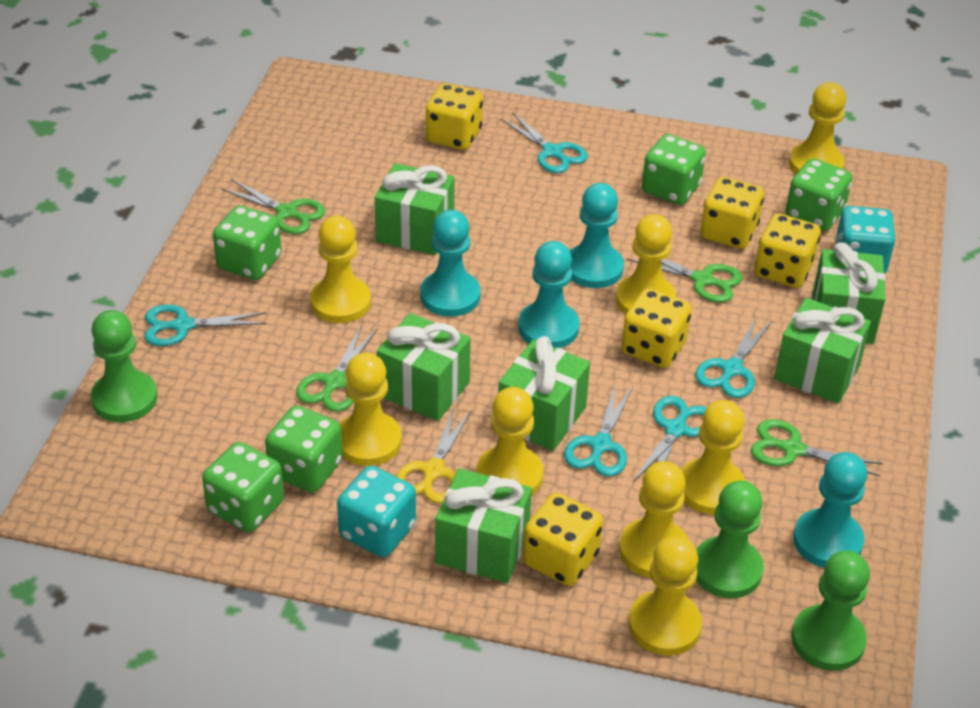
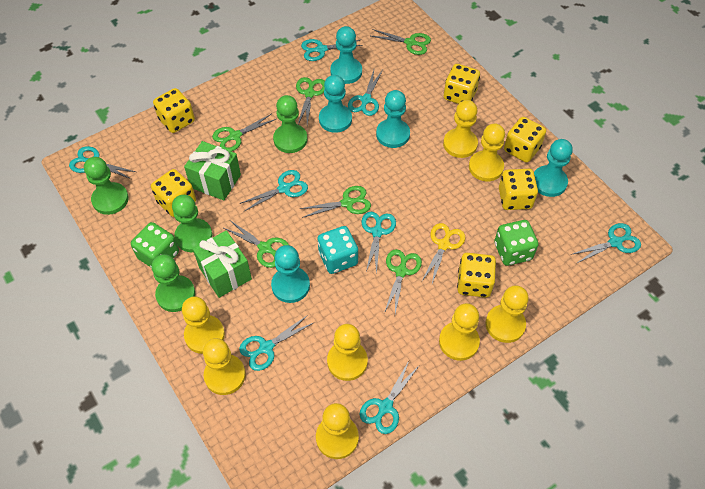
green dice: [202,442,284,532] [213,205,282,280] [265,405,343,493] [642,134,706,205] [786,158,852,231] = 5 -> [131,222,179,268] [494,220,539,266] = 2
green gift: [375,163,455,255] [377,313,471,421] [435,468,532,583] [498,336,590,451] [774,298,871,403] [812,242,885,344] = 6 -> [184,141,241,200] [193,231,252,298] = 2
green pawn: [91,310,157,422] [696,480,764,598] [791,551,870,671] = 3 -> [84,157,129,215] [152,254,195,312] [172,195,212,252] [273,95,307,153] = 4
green scissors: [222,179,325,234] [296,325,378,412] [627,259,742,303] [751,419,883,476] = 4 -> [212,114,276,152] [224,221,289,268] [296,77,325,125] [300,186,371,218] [371,29,431,55] [384,249,422,314] = 6
turquoise dice: [337,466,416,557] [835,206,896,274] = 2 -> [318,226,358,274] = 1
turquoise pawn: [420,210,481,317] [518,241,580,348] [570,183,624,288] [793,452,867,567] = 4 -> [271,245,310,303] [319,75,352,133] [330,26,362,84] [376,90,410,148] [534,139,573,197] = 5
turquoise scissors: [144,304,266,346] [501,112,588,173] [564,383,633,476] [633,396,707,482] [695,317,773,398] = 5 -> [69,146,136,179] [239,170,308,211] [239,315,313,371] [301,39,363,61] [348,70,383,116] [360,361,419,434] [362,212,396,274] [571,223,641,263] = 8
yellow dice: [426,83,483,150] [523,493,603,586] [621,288,692,368] [700,177,764,249] [755,213,821,288] = 5 -> [151,169,196,217] [153,88,195,133] [444,64,480,104] [457,253,496,298] [499,169,538,210] [504,117,546,163] = 6

